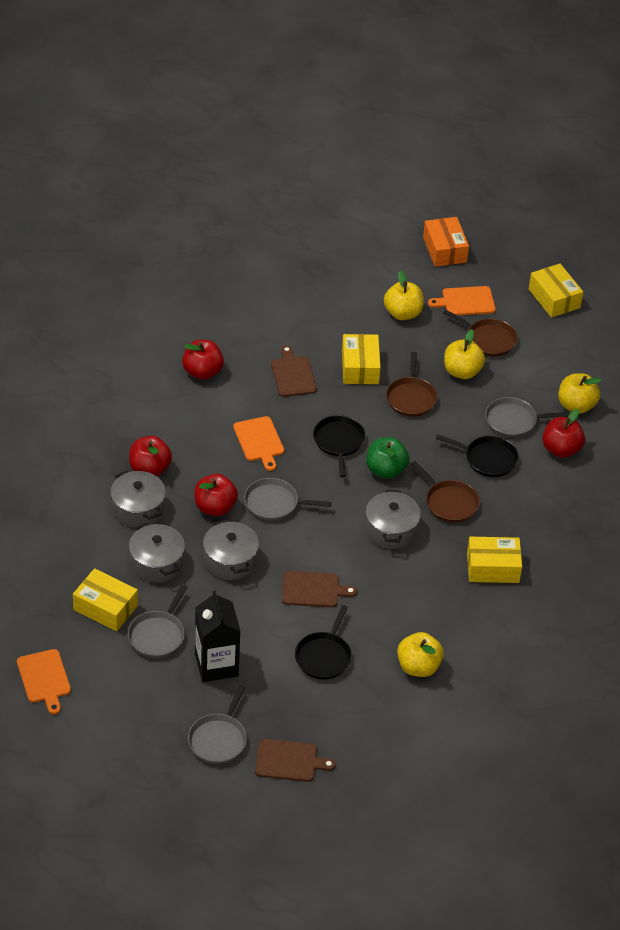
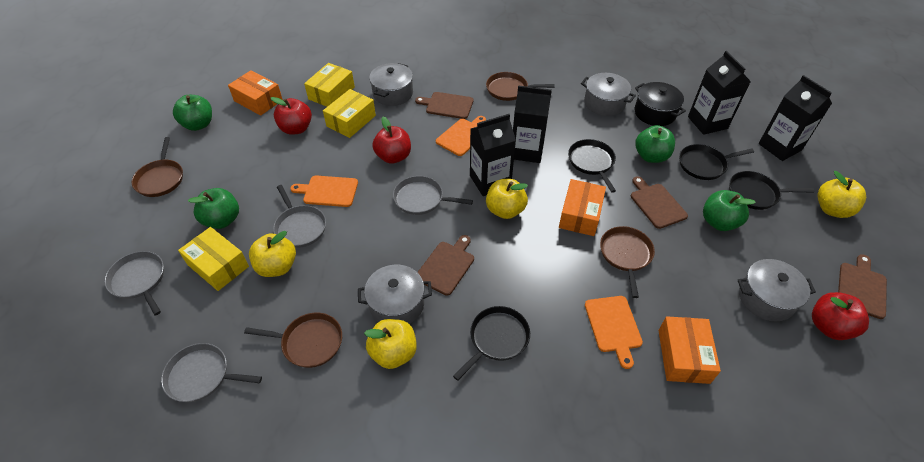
black carton: [195,590,240,682] = 1 -> [470,114,516,196] [513,85,552,163] [688,51,751,135] [758,75,832,161] = 4
black pan: [295,605,352,680] [313,415,365,477] [436,434,519,477] = 3 -> [453,306,530,381] [568,139,616,193] [679,144,754,180] [729,171,814,210] = 4
black pot: none = 0 -> [634,82,686,126] = 1
brown cutting board: [255,739,336,782] [271,345,317,397] [282,571,357,607] = 3 -> [415,92,474,119] [417,235,474,296] [631,176,688,229] [838,254,887,319] = 4
brown pan: [386,352,437,417] [411,461,480,523] [443,309,517,356] = 3 -> [132,137,183,197] [244,313,342,368] [486,72,554,101] [600,226,655,298] = 4
green apple: [366,437,409,479] = 1 -> [173,95,212,131] [188,188,239,229] [635,125,675,163] [703,190,756,231] = 4
orange box: [423,217,469,267] = 1 -> [228,70,283,116] [559,179,606,236] [658,316,721,384] = 3
red apple: [129,436,172,476] [182,340,224,380] [194,474,238,516] [542,409,585,458] = 4 -> [271,97,312,135] [372,117,411,164] [812,292,869,340] = 3
yellow box: [73,568,138,631] [342,334,381,384] [467,536,522,583] [529,264,583,318] = 4 -> [178,227,249,291] [304,63,355,107] [323,89,376,138] = 3

